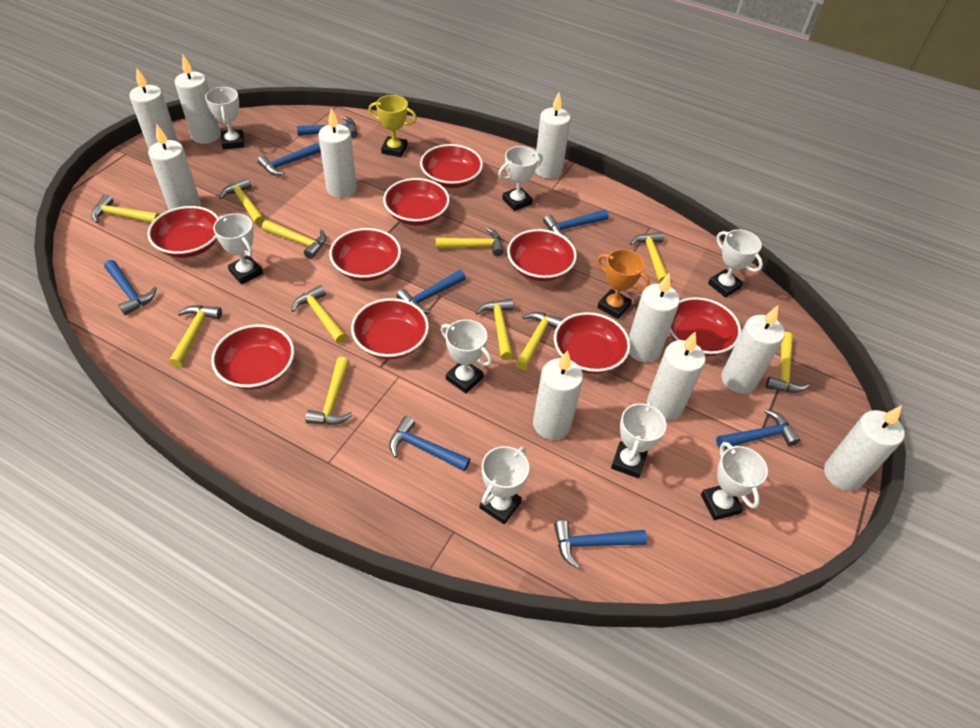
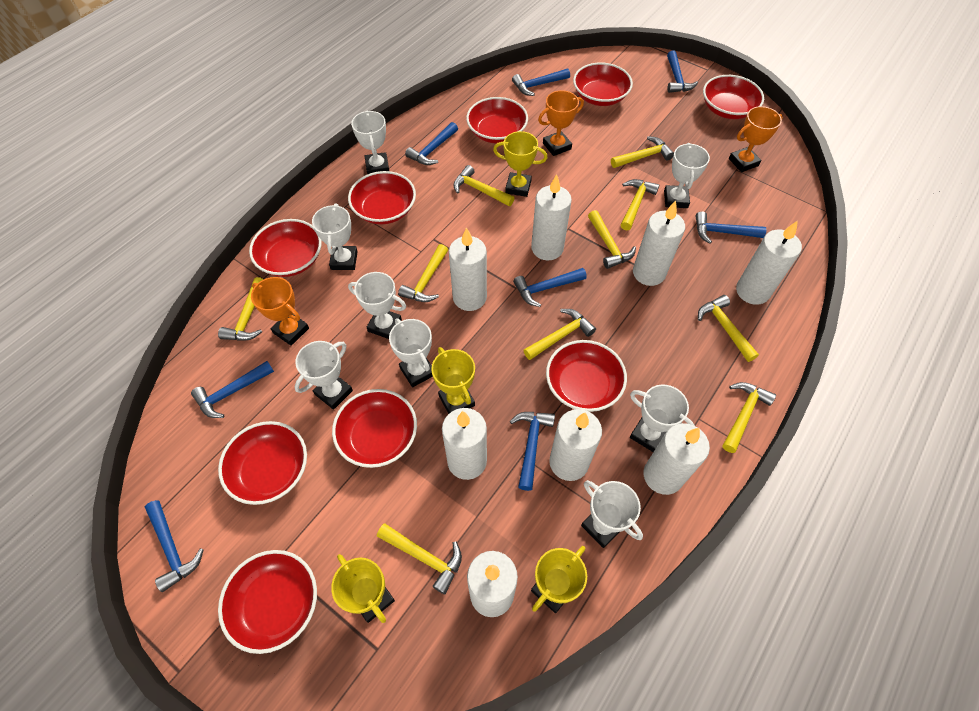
orange trophy: [597,249,650,319] = 1 -> [251,277,309,346] [538,90,584,156] [729,106,783,172] = 3
white candle: [130,68,178,149] [148,124,201,210] [175,55,221,144] [318,108,357,198] [533,350,583,440] [535,92,571,179] [629,272,680,362] [647,331,706,421] [721,305,785,394] [824,405,905,491] = 10 -> [442,408,487,480] [449,227,487,311] [467,551,518,617] [531,174,572,260] [549,409,602,481] [633,201,685,286] [643,423,710,495] [736,220,802,305] = 8
yellow hammer: [91,194,160,223] [169,305,222,367] [219,178,265,225] [262,220,326,259] [291,285,347,344] [305,357,353,425] [436,228,504,256] [475,299,514,360] [515,312,564,370] [630,232,668,283] [766,332,810,393] = 11 -> [218,277,264,341] [377,524,462,594] [398,244,448,302] [454,165,514,206] [523,309,596,360] [588,210,636,269] [611,136,674,168] [621,179,659,231] [698,295,759,362] [723,382,776,453] = 10
yellow trophy: [368,95,417,157] = 1 -> [331,554,395,623] [431,347,475,414] [493,131,548,197] [531,546,587,613] = 4

